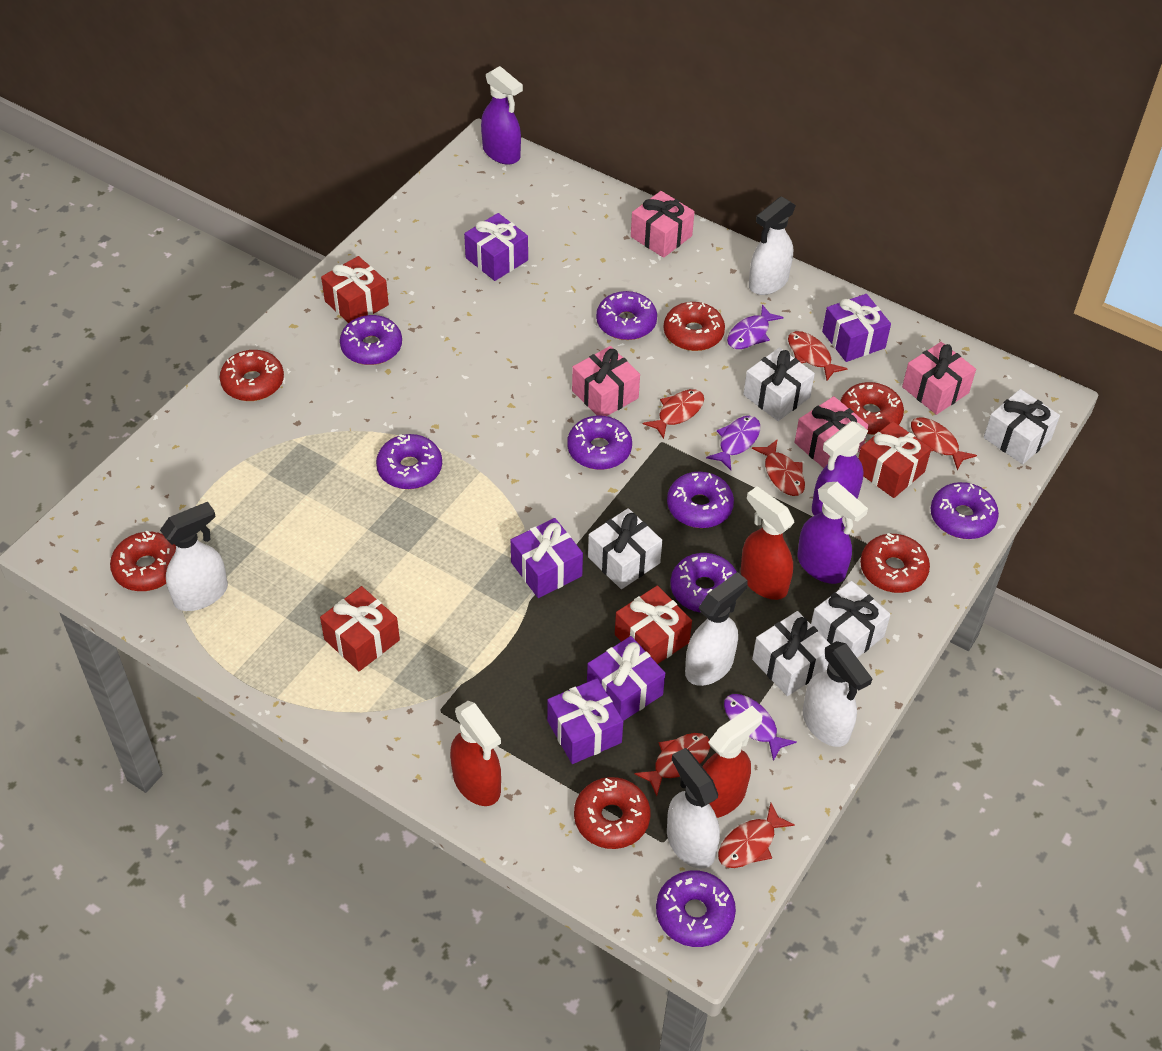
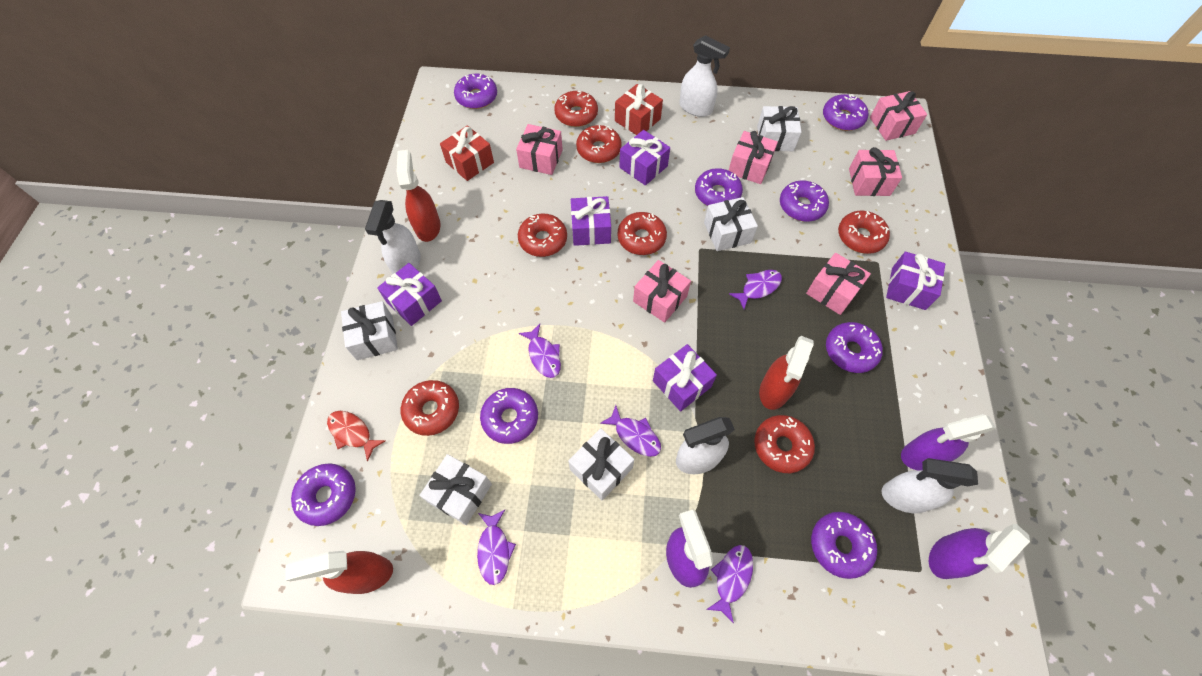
pink gift: [572,346,640,416] [631,191,695,258] [794,396,869,468] [902,342,976,415] = 4 -> [516,124,563,175] [633,260,691,323] [728,131,778,184] [806,253,871,315] [849,147,902,196] [870,91,927,141] = 6
purple fish: [706,416,760,470] [724,694,797,761] [727,304,784,349] = 3 -> [477,510,516,585] [519,324,561,378] [600,405,661,457] [706,545,753,624] [729,270,782,309] = 5
red donut: [110,531,176,591] [220,350,284,401] [574,777,650,849] [663,302,725,351] [841,382,904,435] [860,533,930,593] = 6 -> [401,380,459,436] [518,214,567,257] [554,91,598,127] [576,125,622,163] [617,212,667,255] [754,415,815,473] [838,211,890,254] = 7
red fish: [635,733,710,796] [643,389,704,439] [718,803,795,868] [752,439,805,496] [788,331,848,381] [911,417,977,470] = 6 -> [327,411,386,462] = 1
red gift: [320,586,400,671] [321,256,389,323] [615,585,692,664] [859,421,931,498] = 4 -> [440,125,494,181] [615,84,663,135] = 2
white spray bottle: [160,502,228,611] [667,748,720,869] [685,572,748,686] [749,196,796,295] [803,641,872,747] = 5 -> [365,200,421,274] [676,417,735,474] [680,35,730,117] [881,458,978,513] = 4

